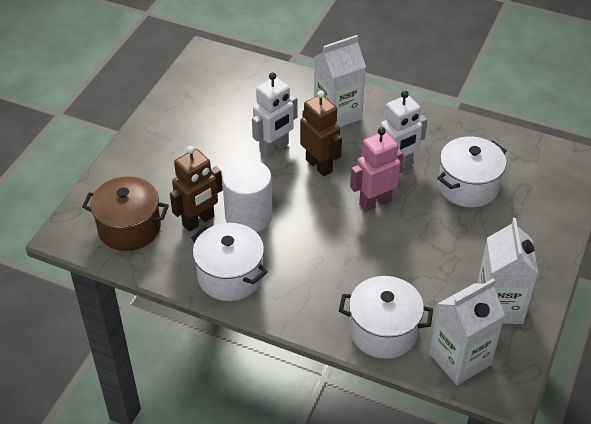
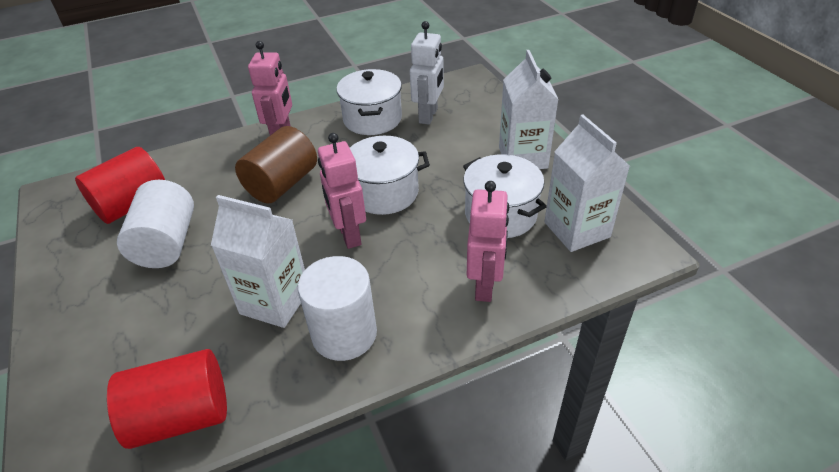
brown cylinder: none = 0 -> [235,126,317,204] = 1
brown pot: [82,176,169,251] = 1 -> none = 0
brown robot: [170,146,223,232] [300,90,342,177] = 2 -> none = 0
pink robot: [350,127,403,212] = 1 -> [248,41,292,135] [318,133,366,249] [467,181,509,302] = 3
red cylinder: none = 0 -> [75,147,165,224] [107,349,227,449] = 2
white cylinder: [222,159,272,232] = 1 -> [117,180,194,268] [298,256,377,361] = 2
white robot: [252,72,298,157] [380,91,427,168] = 2 -> [410,21,444,125] = 1

